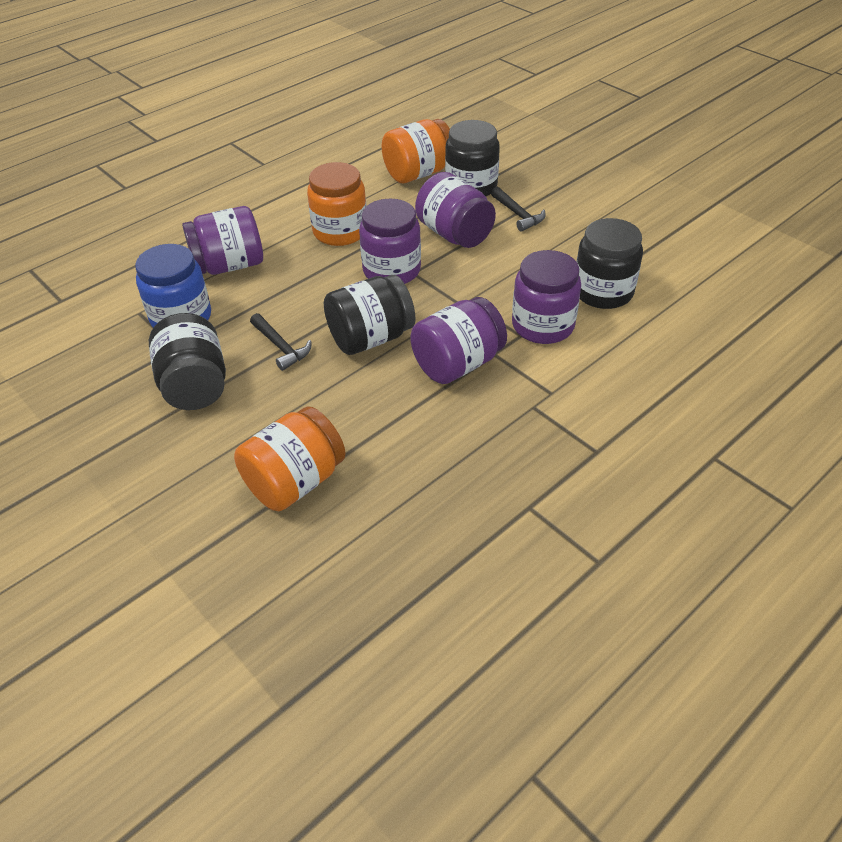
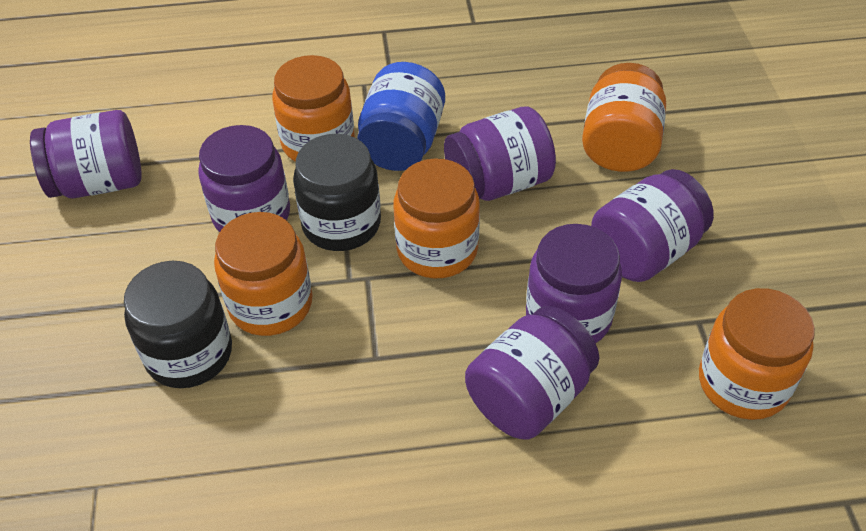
black hammer: [250,313,312,371] [491,187,546,232] = 2 -> none = 0
black jar: [149,313,226,410] [324,275,415,355] [445,120,500,196] [576,218,643,309] = 4 -> [124,261,232,388] [293,134,381,251] = 2
orange jar: [234,406,346,511] [307,162,366,246] [381,119,450,183] = 3 -> [214,212,312,336] [272,55,355,162] [393,158,480,278] [582,63,666,172] [699,288,815,420] = 5
purple jar: [182,206,263,275] [359,199,421,284] [410,297,507,384] [415,172,496,248] [512,250,581,344] = 5 -> [30,110,141,198] [198,125,290,232] [444,107,556,201] [465,306,599,439] [526,224,622,343] [591,169,714,282] = 6

